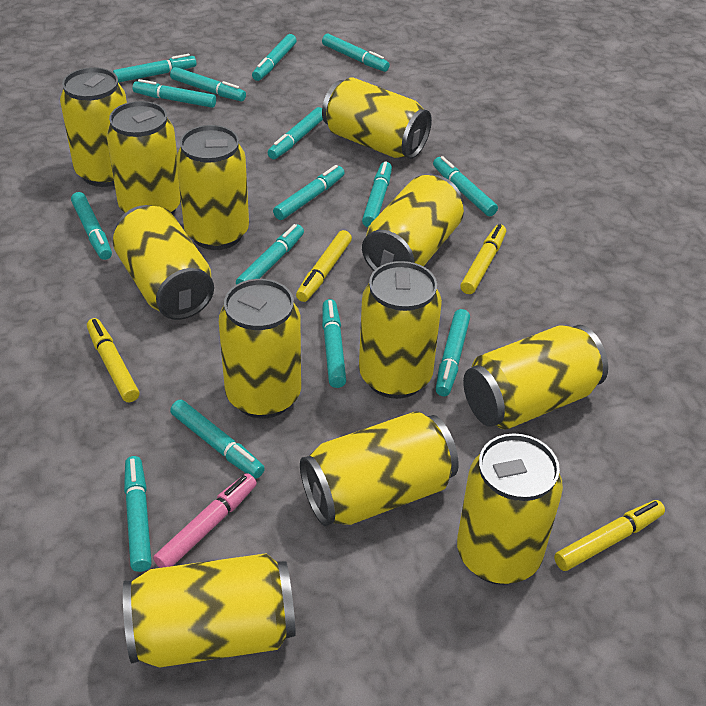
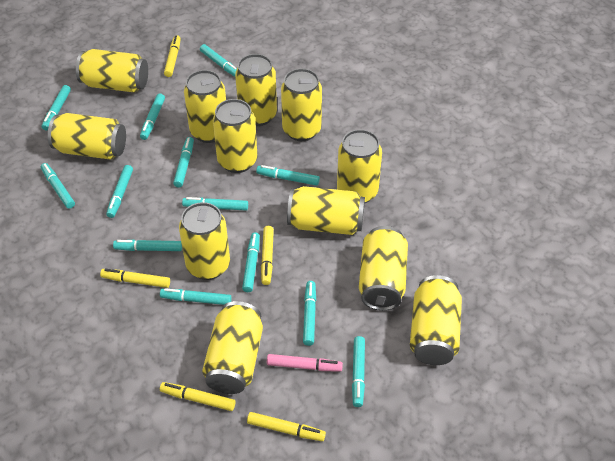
turquoise marker: [71,192,112,260] [113,54,197,83] [124,456,152,572] [133,79,216,108] [170,67,246,102] [170,400,265,479] [236,224,304,285] [252,34,297,81] [268,107,323,159] [273,165,345,220] [322,34,390,72] [322,299,346,388] [362,161,392,227] [433,156,498,216] [436,309,470,396] = 15 -> [41,85,71,130] [41,163,75,209] [106,165,133,218] [113,240,182,251] [140,94,165,140] [160,288,232,305] [173,137,194,188] [182,197,248,211] [200,44,237,77] [242,232,260,292] [256,165,320,186] [303,281,316,346] [352,336,365,407] = 13
yellow marker: [87,318,139,402] [296,230,352,302] [460,224,506,294] [554,500,665,571] = 4 -> [100,269,170,288] [160,382,235,411] [164,35,181,77] [247,412,326,441] [261,226,274,285] = 5

